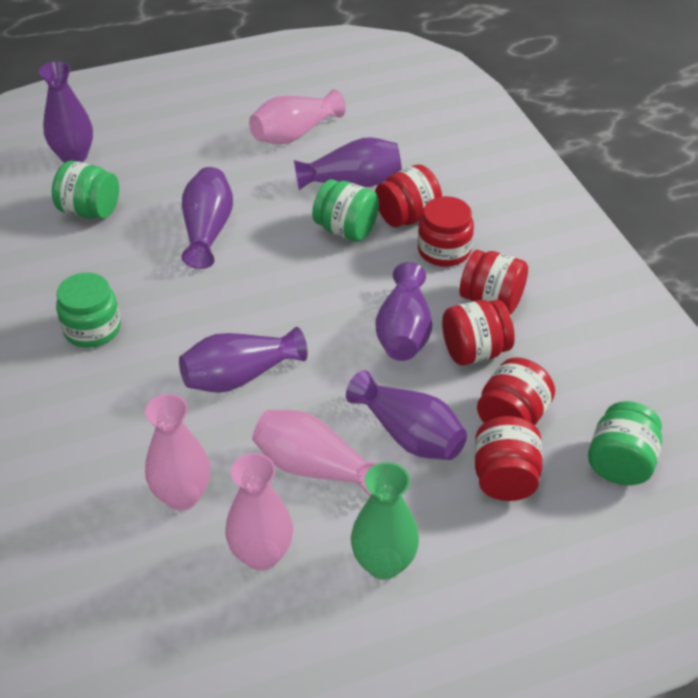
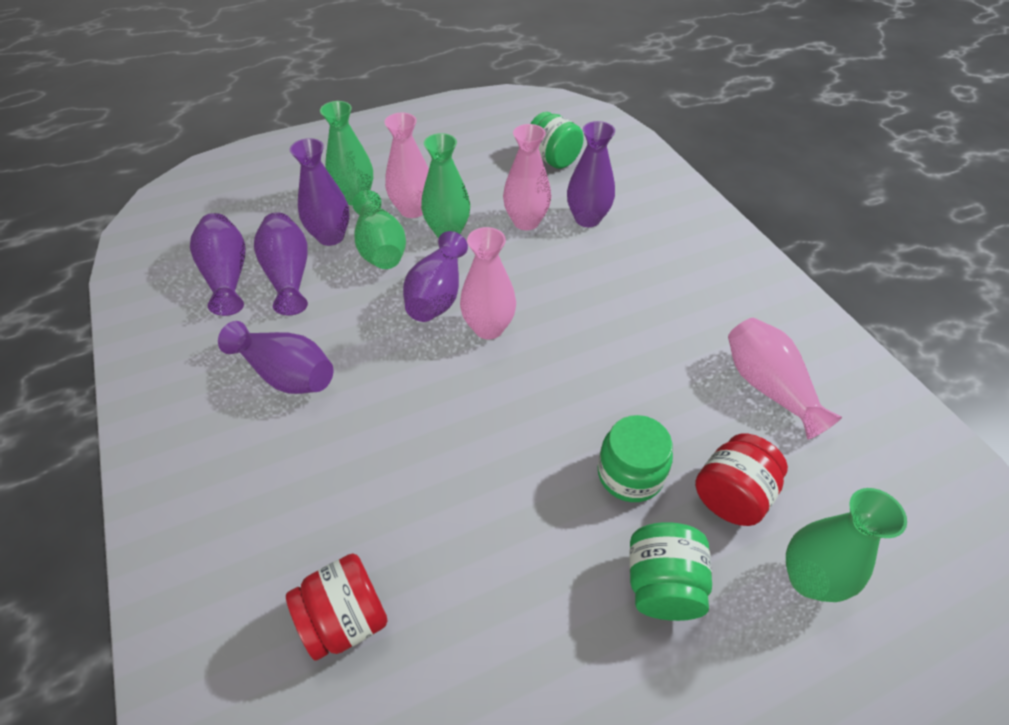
green jar: [52,161,119,219] [56,273,121,348] [312,179,379,242] [588,401,662,485] = 4 -> [530,112,584,169] [598,415,673,502] [630,522,712,621] = 3
green vase: [351,462,419,580] = 1 -> [320,101,373,206] [352,190,406,269] [421,133,470,238] [786,488,907,602] = 4
red jar: [375,164,442,227] [418,196,474,267] [442,300,515,365] [459,250,528,314] [475,416,543,501] [477,357,555,425] = 6 -> [286,554,388,661] [695,434,788,526] = 2

